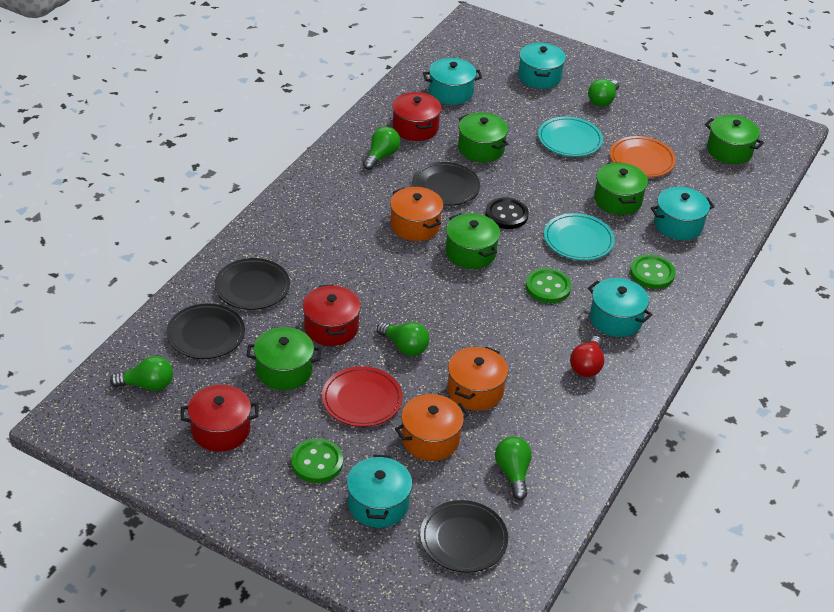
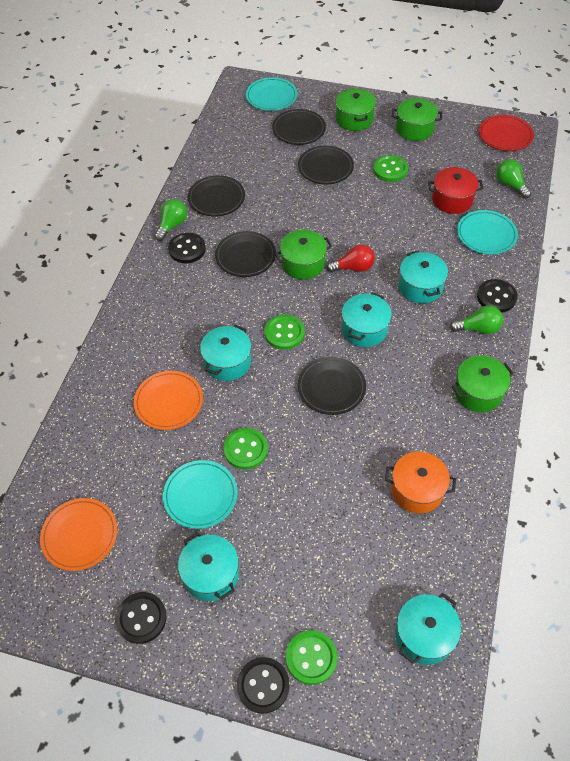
black button: [486,197,529,229] = 1 -> [115,592,167,644] [168,233,206,263] [237,657,289,714] [477,279,518,312] = 4
black plate: [166,303,245,359] [215,258,290,310] [412,162,480,206] [420,500,508,573] = 4 -> [188,175,245,217] [215,231,276,277] [272,109,326,145] [298,146,354,184] [298,357,366,415] = 5
green button: [291,438,343,483] [526,268,571,303] [630,255,675,289] = 3 -> [223,428,268,469] [265,314,305,350] [286,630,337,685] [373,155,408,182] = 4
green light bulb: [110,356,173,391] [363,127,400,170] [377,322,429,356] [495,436,532,500] [588,79,619,107] = 5 -> [155,199,187,241] [450,305,503,334] [496,159,531,199] = 3
green pot: [246,327,321,390] [446,213,500,269] [458,112,508,162] [594,162,648,215] [705,115,764,164] = 5 -> [275,230,332,280] [336,88,376,131] [392,98,442,141] [452,356,514,412] = 4
orange plate: [610,136,676,177] = 1 -> [40,498,117,571] [134,371,203,430] = 2
orange pot: [390,187,443,241] [395,394,469,461] [448,347,508,411] = 3 -> [385,452,456,514] = 1
red pot: [181,385,259,452] [303,284,361,346] [392,92,441,141] = 3 -> [428,167,484,214] = 1
turquoise plate: [538,117,603,157] [544,213,615,260] = 2 -> [163,460,237,529] [246,77,297,111] [457,210,518,254] = 3

